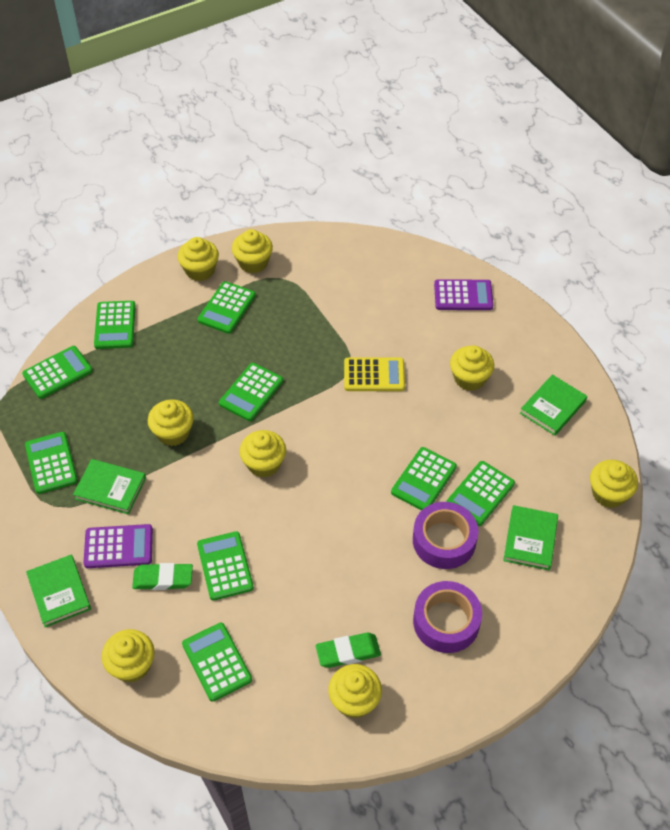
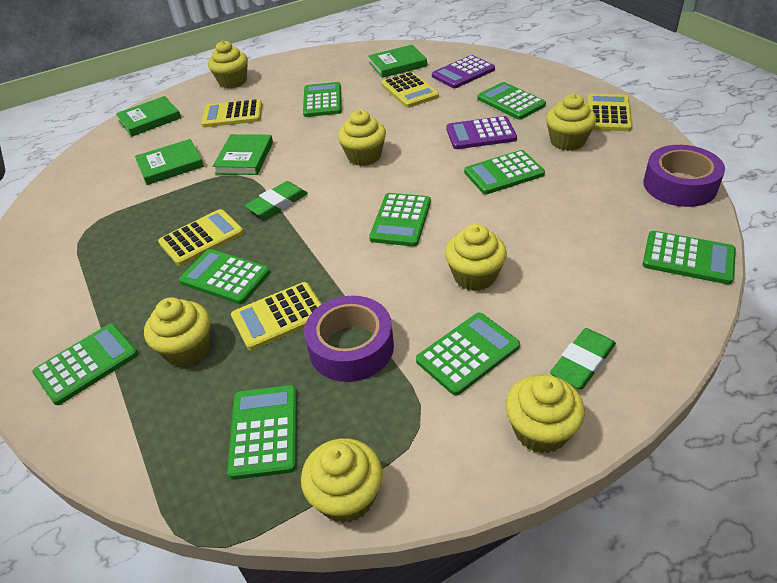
yellow calculator: [344,358,405,391] = 1 -> [158,209,244,266] [201,99,262,127] [231,282,322,350] [381,72,439,108] [587,94,632,131] = 5
yellow cupcake: [102,629,155,683] [148,399,194,446] [178,237,219,281] [232,229,273,273] [239,430,286,478] [328,664,382,718] [450,345,494,391] [590,460,638,508] = 8 -> [144,297,210,367] [208,40,248,89] [301,438,383,523] [338,110,386,166] [445,224,507,291] [506,375,585,454] [546,94,596,151] = 7

